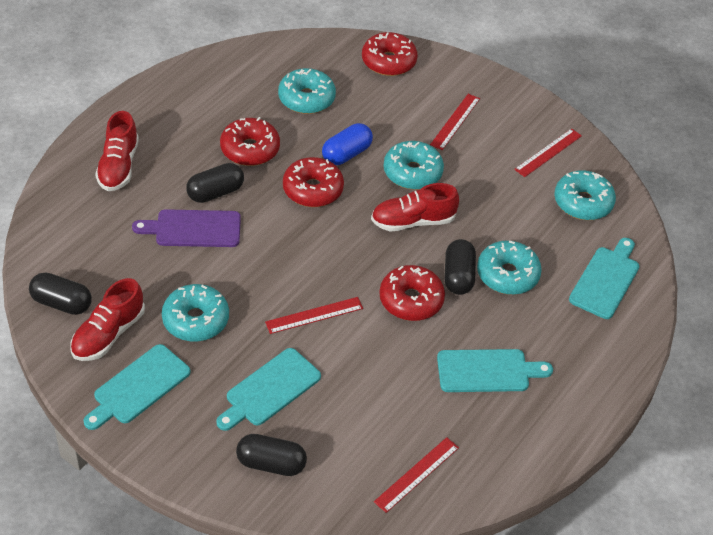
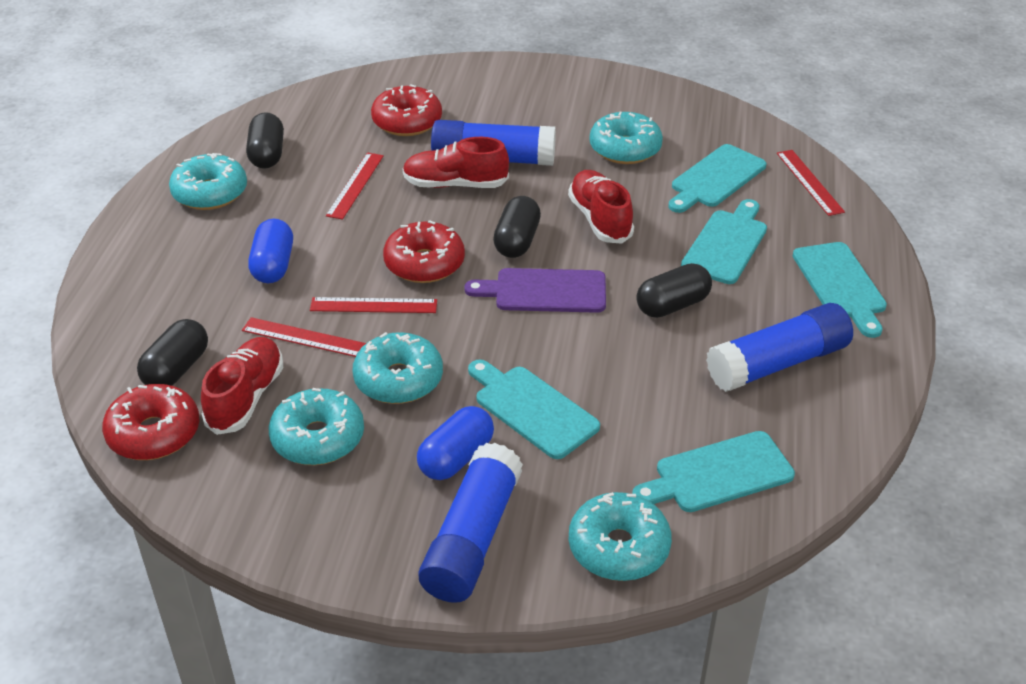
blue capsule: [322,123,373,165] = 1 -> [248,219,293,283] [417,406,494,480] = 2
blue glue stick: none = 0 -> [418,443,523,603] [431,120,556,166] [706,303,853,392] = 3
red donut: [220,117,280,166] [283,157,344,207] [362,32,418,76] [379,265,445,321] = 4 -> [102,384,200,460] [371,84,442,136] [383,220,465,283] = 3
turquoise cutting board: [83,344,191,430] [216,348,321,431] [437,349,553,392] [569,238,639,319] = 4 -> [468,360,600,459] [632,431,795,512] [668,144,766,213] [681,199,767,284] [793,242,887,338] = 5

